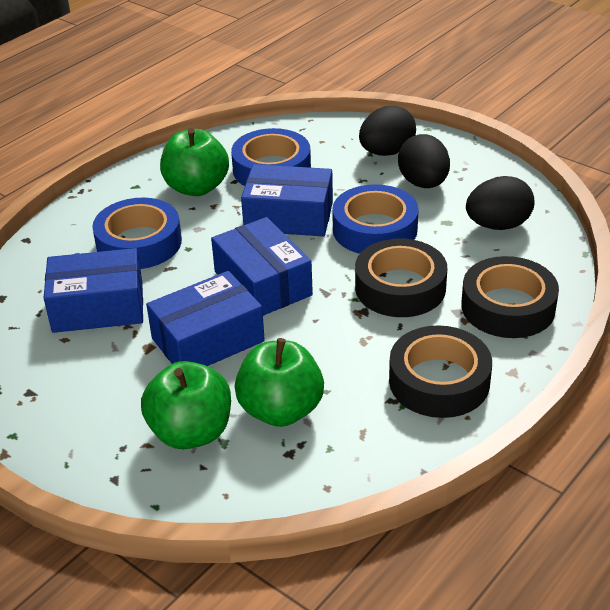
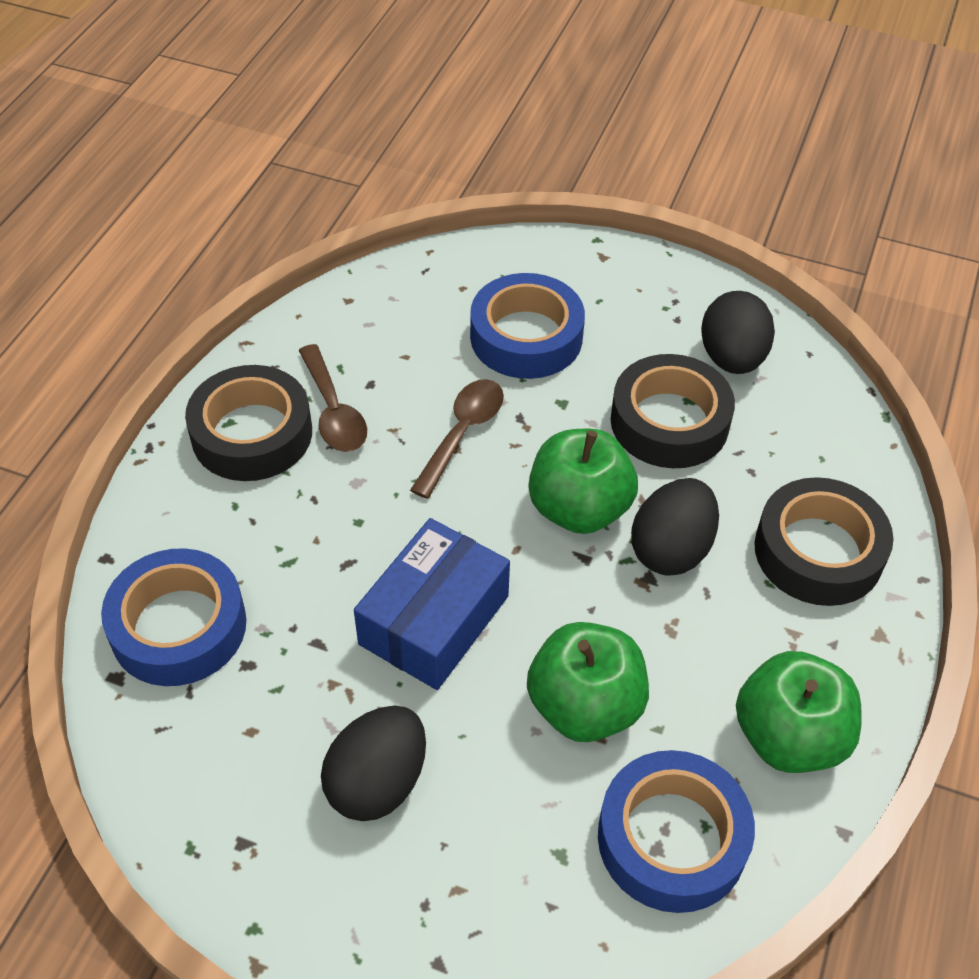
blue box: [44,248,143,333] [146,271,265,366] [211,217,313,316] [241,164,333,237] = 4 -> [354,518,510,690] = 1
brown spoon: none = 0 -> [298,344,367,452] [410,379,504,499] = 2

